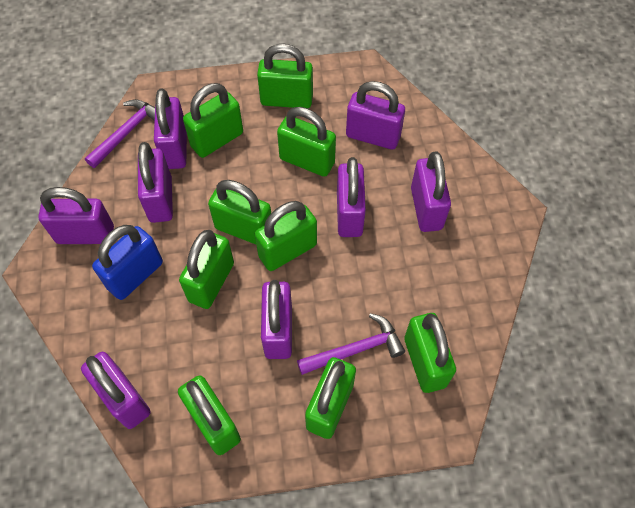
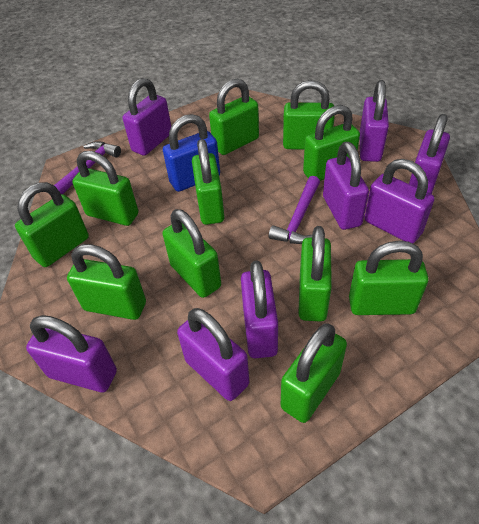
green padlock: [178,375,241,455] [179,230,234,309] [183,83,243,158] [208,180,271,244] [255,201,317,271] [257,44,313,108] [277,107,336,177] [305,357,356,439] [404,313,456,393] = 9 -> [15,182,89,267] [67,244,146,320] [72,151,139,226] [163,209,221,298] [192,139,225,225] [209,79,259,155] [281,323,347,423] [283,80,335,150] [298,226,332,322] [303,105,360,181] [349,241,428,315] = 11

